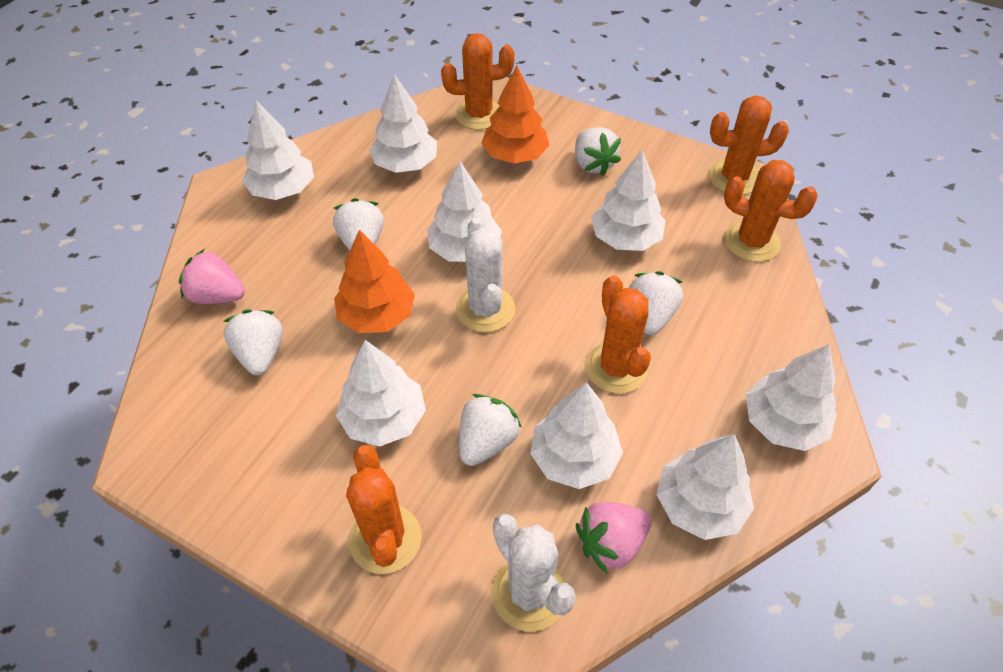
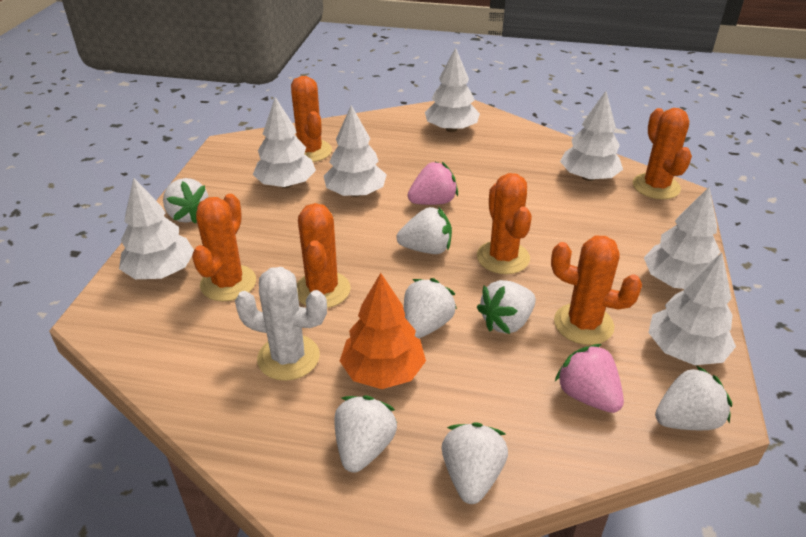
orange cactus: [346,445,422,574] [441,33,515,130] [585,276,651,394] [709,95,789,195] [724,160,818,262] = 5 -> [192,194,256,302] [291,76,332,162] [297,203,351,308] [477,173,532,274] [551,236,642,345] [633,108,692,199] = 6
orange tree: [334,230,415,333] [481,66,549,164] = 2 -> [340,273,426,389] = 1
white cactus: [456,218,515,332] [492,514,576,632] = 2 -> [235,267,327,381] = 1
white strawberry: [223,309,283,375] [333,198,384,250] [459,394,522,466] [575,127,621,176] [629,271,683,335] = 5 -> [163,178,208,223] [334,395,397,473] [397,207,452,254] [404,278,457,338] [442,423,508,504] [477,280,536,334] [655,366,732,430] = 7
white tree: [242,100,314,200] [336,340,426,446] [369,74,437,173] [427,161,502,262] [530,382,623,489] [591,150,666,251] [656,434,754,540] [746,344,837,451] = 8 -> [119,178,194,279] [253,97,316,188] [324,105,387,197] [425,47,480,132] [560,91,623,181] [644,187,720,289] [648,253,736,365] = 7

